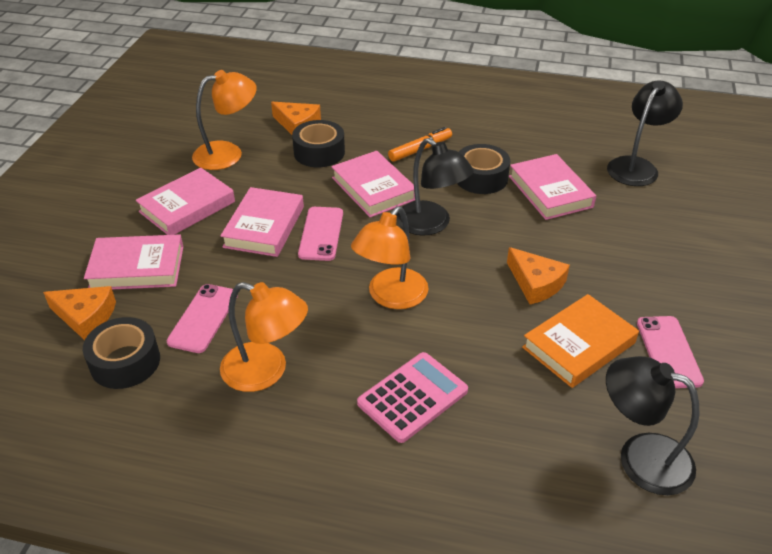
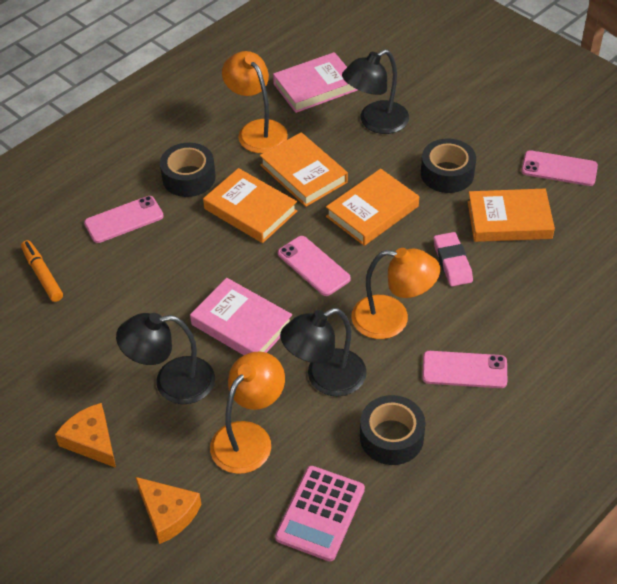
orange book: [522,294,639,388] = 1 -> [203,168,297,243] [260,132,348,207] [326,169,419,246] [467,189,555,242] = 4
orange cheese: [43,286,116,340] [271,102,321,135] [507,247,570,304] = 3 -> [55,403,116,468] [135,477,202,544] = 2
pink book: [84,235,184,289] [136,167,235,235] [220,187,304,257] [331,151,415,218] [509,154,596,220] = 5 -> [190,278,292,355] [273,52,358,113] = 2
pink eraser: none = 0 -> [433,232,473,286] = 1
pink phone: [167,284,238,353] [298,207,343,261] [637,316,704,388] = 3 -> [84,196,164,243] [278,236,351,296] [422,351,507,388] [521,150,598,186] = 4

